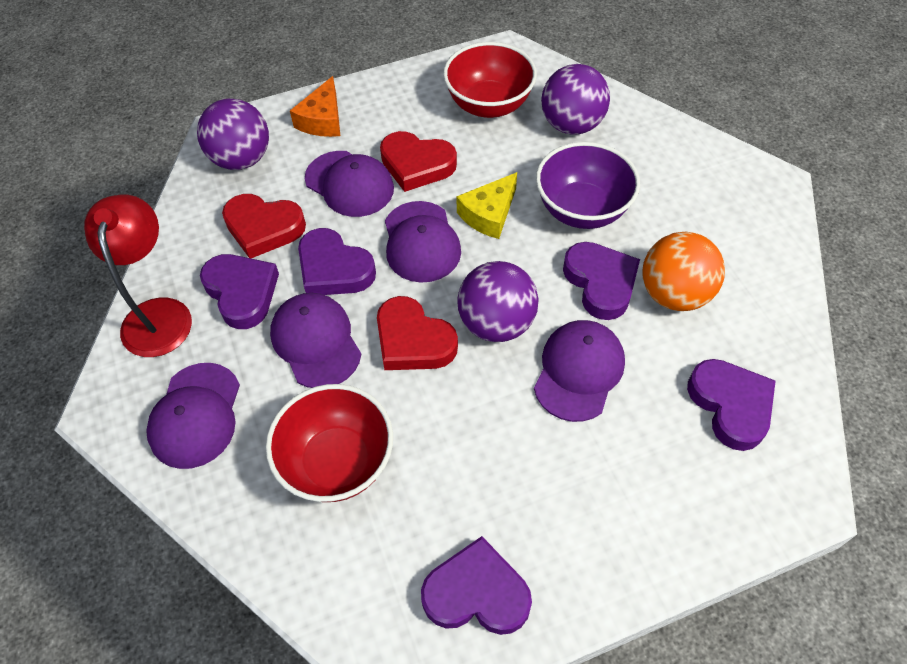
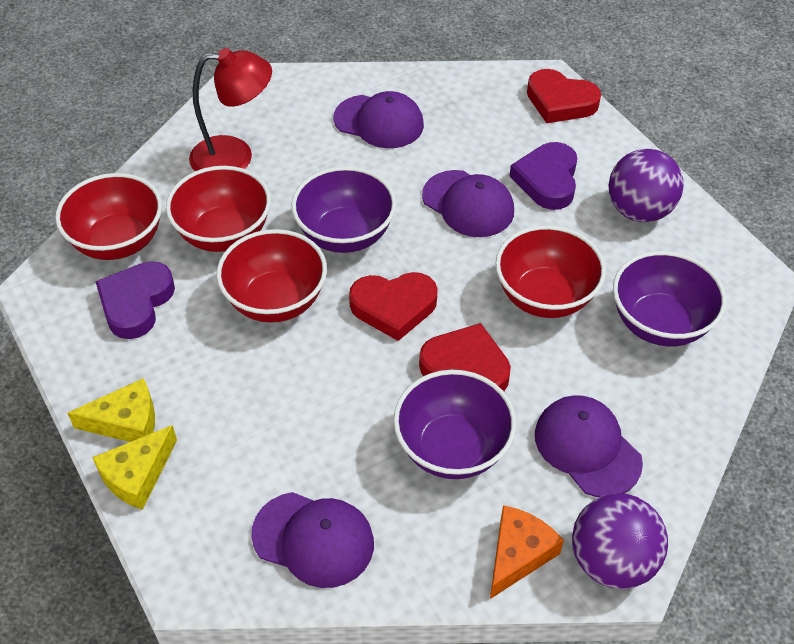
orange ball: [642,232,725,311] = 1 -> none = 0
purple ball: [197,98,269,170] [458,261,539,342] [541,64,610,135] = 3 -> [572,493,668,589] [608,149,683,222] = 2
purple bowl: [536,142,640,229] = 1 -> [291,166,396,253] [393,370,516,479] [613,251,726,347] = 3
purple cap: [146,363,240,469] [270,293,361,388] [305,151,394,217] [385,201,461,283] [534,320,625,422] = 5 -> [251,492,374,588] [334,91,424,148] [422,170,514,237] [535,395,643,497] = 4
purple heart: [200,254,279,329] [298,228,376,295] [421,536,532,635] [563,242,640,320] [687,359,776,451] = 5 -> [95,261,175,339] [509,142,577,210] = 2
red bowl: [266,384,393,502] [443,42,537,118] = 2 -> [55,173,162,260] [166,166,271,252] [216,229,327,323] [495,225,606,318] = 4
yellow cheese: [456,172,517,239] = 1 -> [68,378,155,442] [92,425,177,510] = 2

